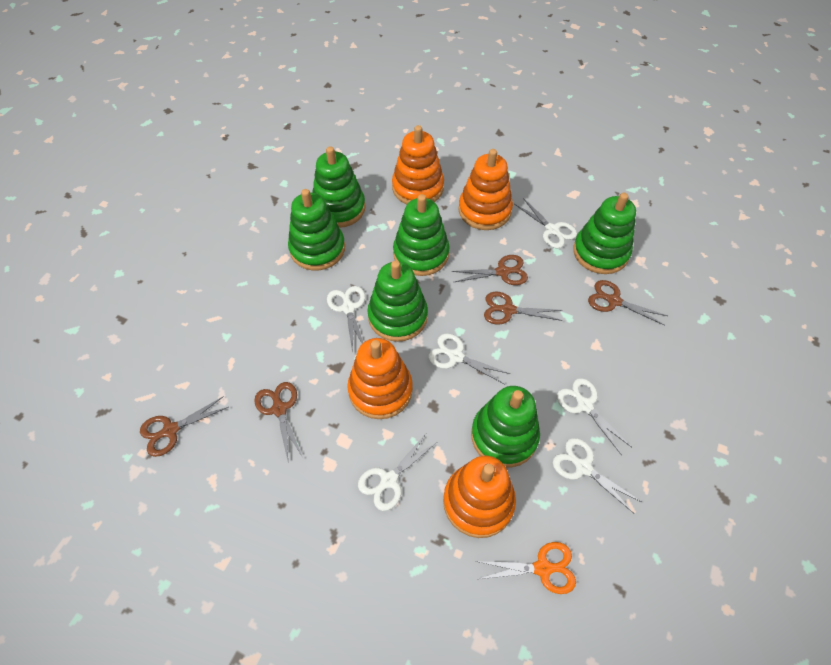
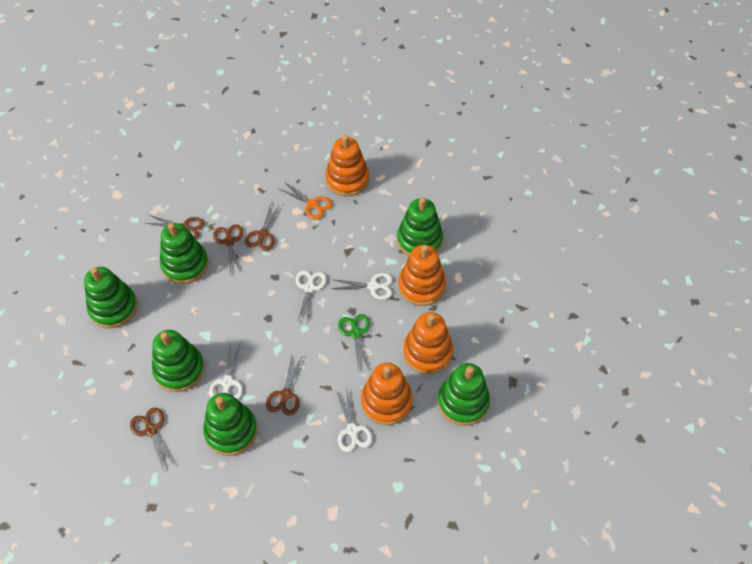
green scissors: none = 0 -> [338,314,370,371] = 1
white scissors: [327,286,365,353] [358,432,437,511] [428,333,510,384] [515,198,577,248] [553,438,642,513] [557,378,632,454] = 6 -> [209,342,243,400] [296,270,327,323] [331,273,393,300] [336,390,373,452] = 4

